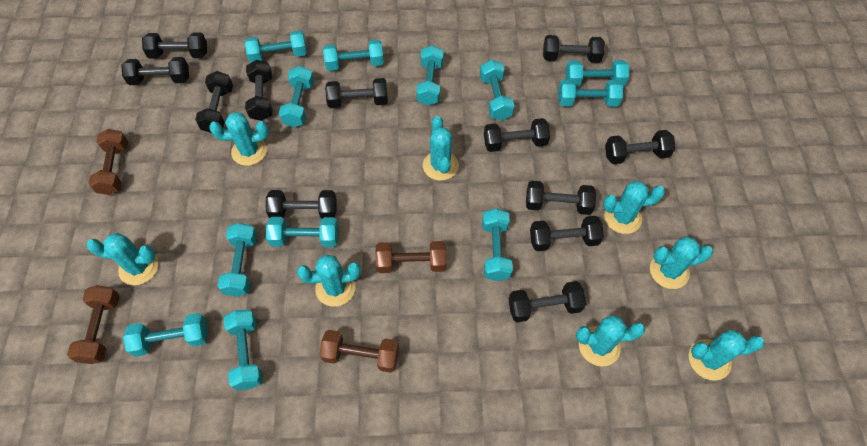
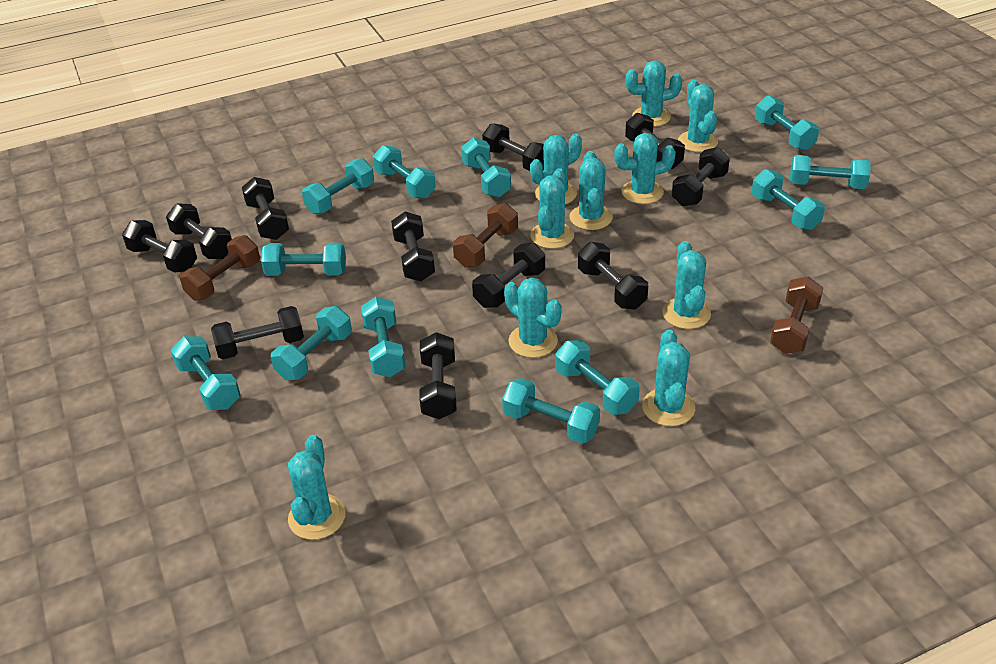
black dumbbell: [121,57,189,85] [142,33,207,59] [195,71,233,133] [245,60,272,121] [266,190,337,219] [325,78,388,108] [484,118,550,152] [509,281,586,322] [526,181,596,215] [530,216,604,251] [543,35,605,63] [605,130,675,164] = 12 -> [122,220,197,273] [166,203,232,259] [211,306,304,359] [242,177,289,240] [391,212,435,281] [419,332,457,419] [472,243,545,308] [482,123,544,171] [578,242,648,309] [625,113,685,169] [672,147,730,207] = 11
brown dumbbell: [67,285,120,364] [88,129,128,195] [320,330,399,373] [375,241,446,273] = 4 -> [180,235,260,301] [453,203,518,268] [770,276,823,354] = 3
turquoise cactus: [87,233,159,285] [209,112,269,166] [297,254,361,307] [423,116,459,181] [576,315,645,366] [603,181,665,234] [650,237,713,289] [689,329,765,381] = 8 -> [288,435,346,540] [504,278,562,358] [530,133,582,204] [530,168,574,249] [570,151,613,230] [614,133,676,204] [626,60,682,127] [642,330,695,426] [662,241,711,329] [678,80,718,152] = 10

